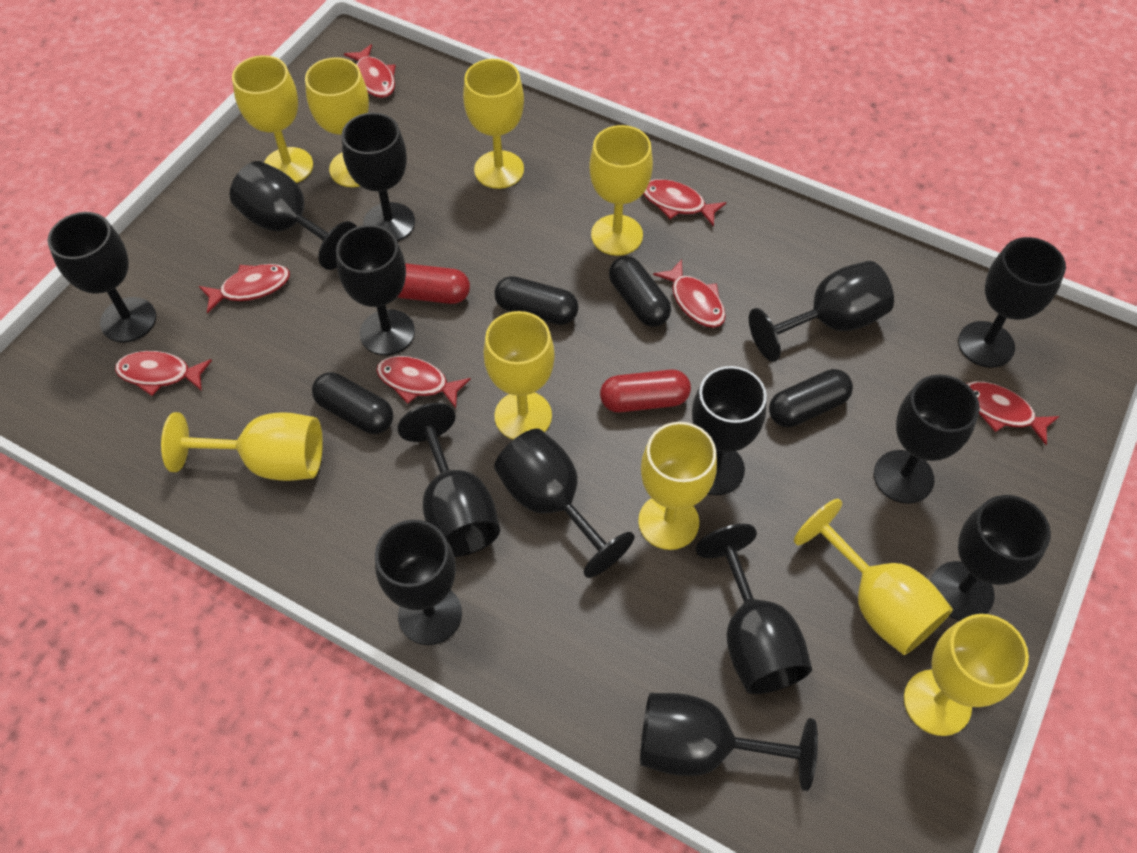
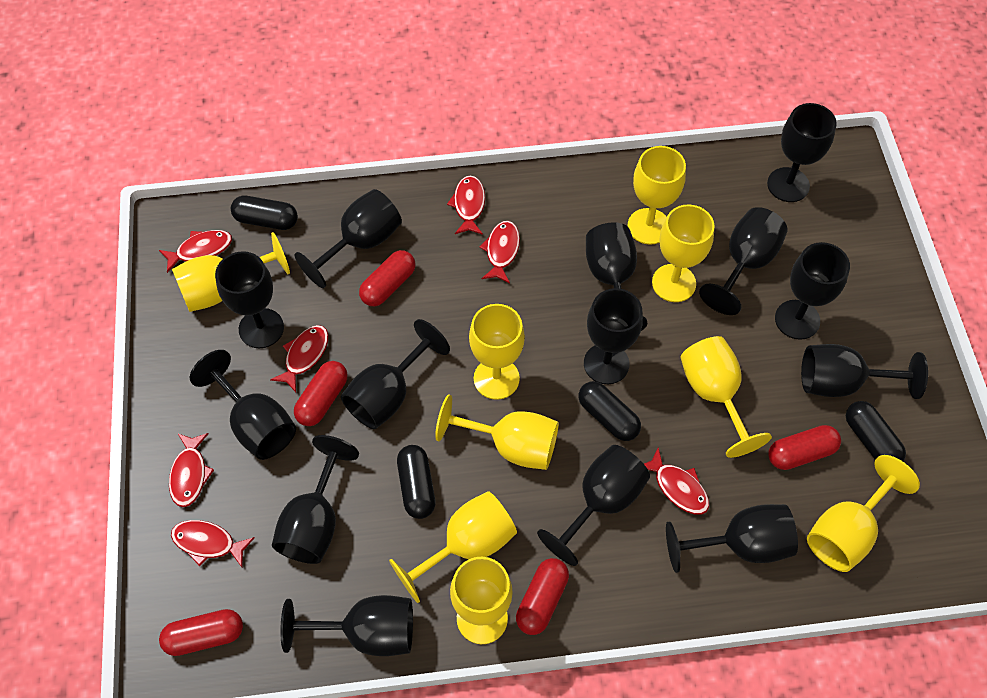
red capsule: [398,263,470,304] [600,369,691,412] = 2 -> [159,609,243,656] [294,361,348,426] [359,250,416,306] [516,558,569,635] [768,425,841,470] = 5

